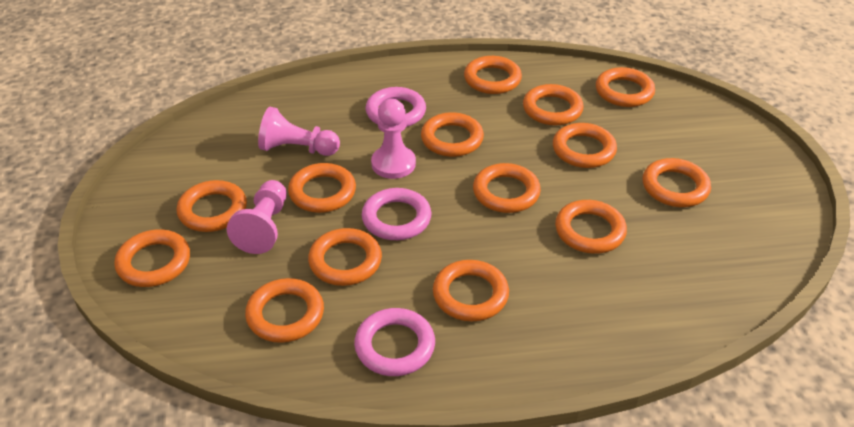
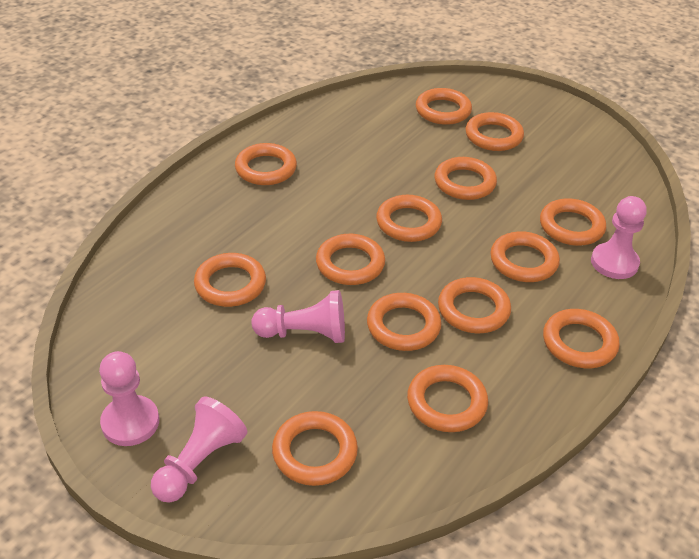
pink pawn: [227,180,287,254] [258,107,340,156] [371,99,416,179] = 3 -> [99,351,159,446] [151,397,247,503] [251,290,345,343] [591,196,647,279] = 4
pink ring: [354,308,435,376] [362,188,431,240] [366,87,426,127] = 3 -> none = 0

